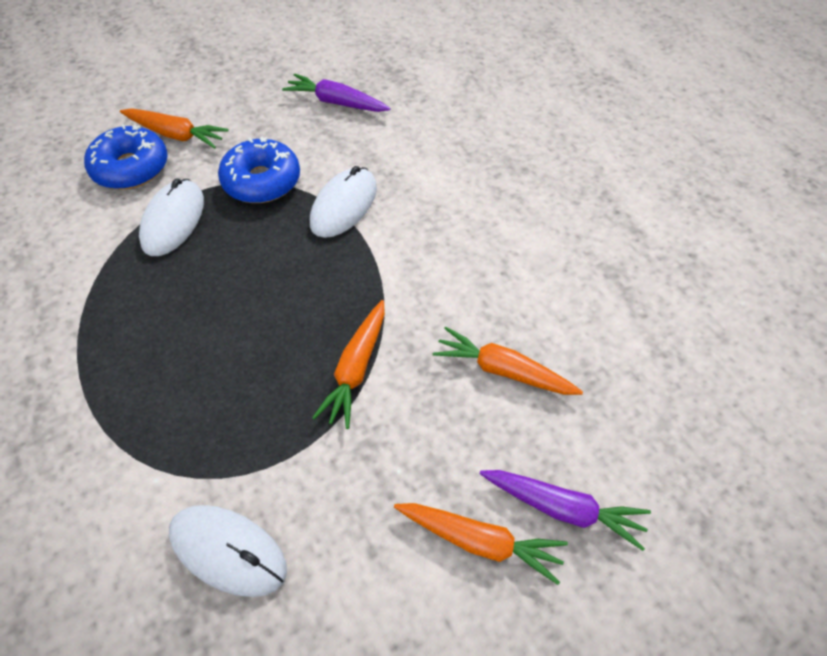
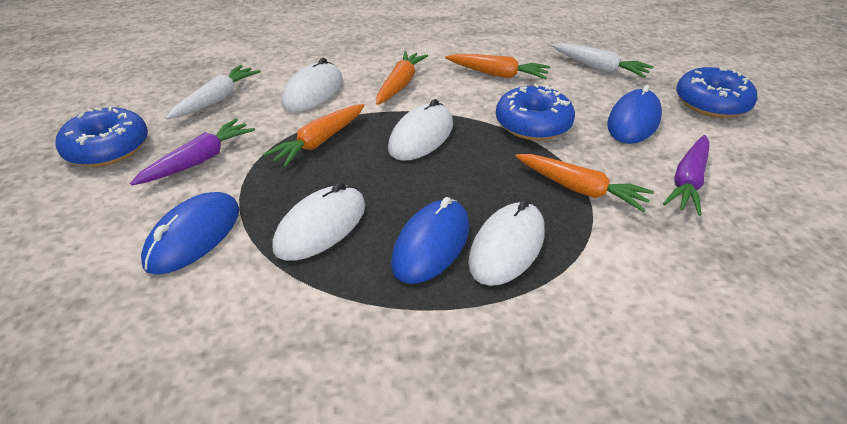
blue donut: [84,124,168,189] [218,137,300,203] = 2 -> [56,106,148,167] [496,84,575,140] [676,67,757,118] = 3
blue mouse: none = 0 -> [141,192,239,274] [391,197,469,284] [607,85,662,144] = 3
white carrot: none = 0 -> [166,65,261,119] [551,43,654,78] = 2
white mouse: [139,179,204,256] [169,505,287,597] [310,166,377,238] = 3 -> [272,182,365,261] [282,58,343,112] [388,99,453,161] [468,200,545,286] = 4

